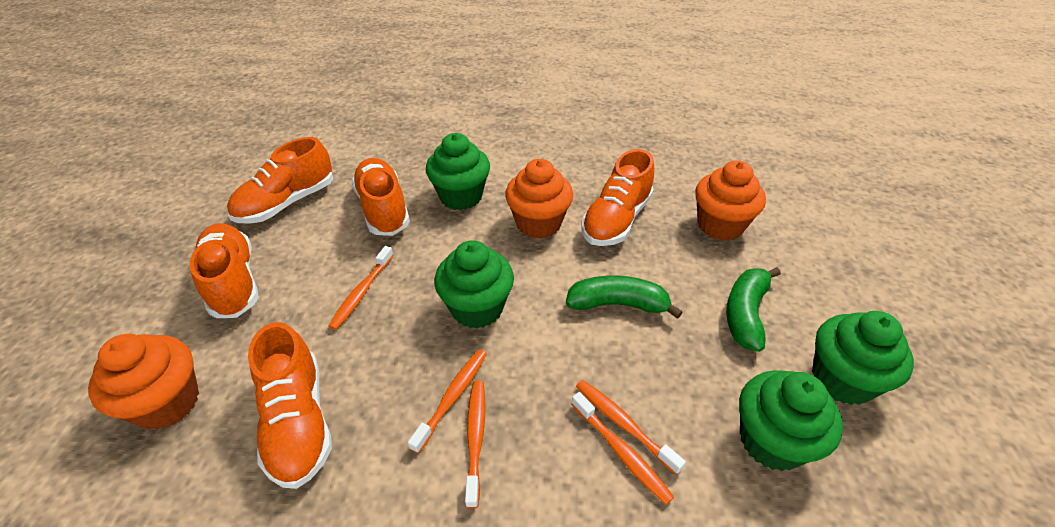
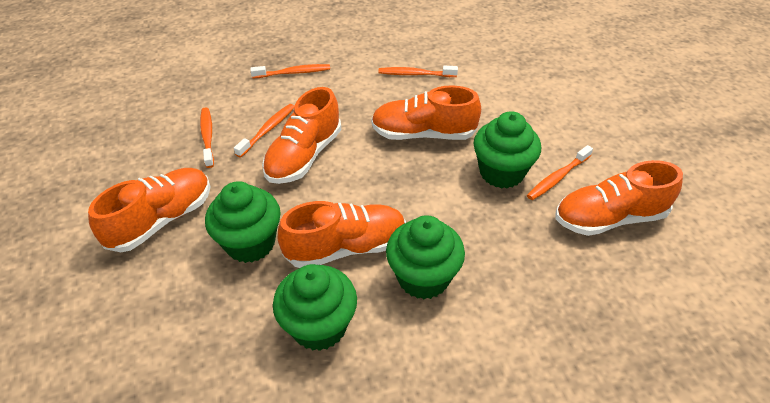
green banana: [566,275,683,319] [726,267,781,352] = 2 -> none = 0
orange cupcake: [88,334,199,430] [505,159,573,239] [695,160,766,241] = 3 -> none = 0

